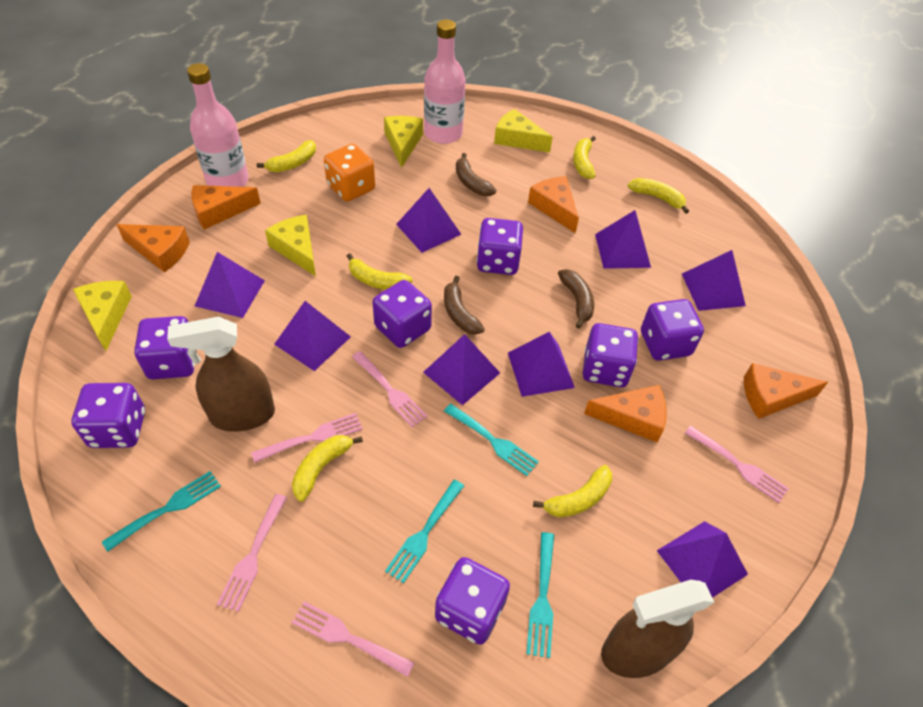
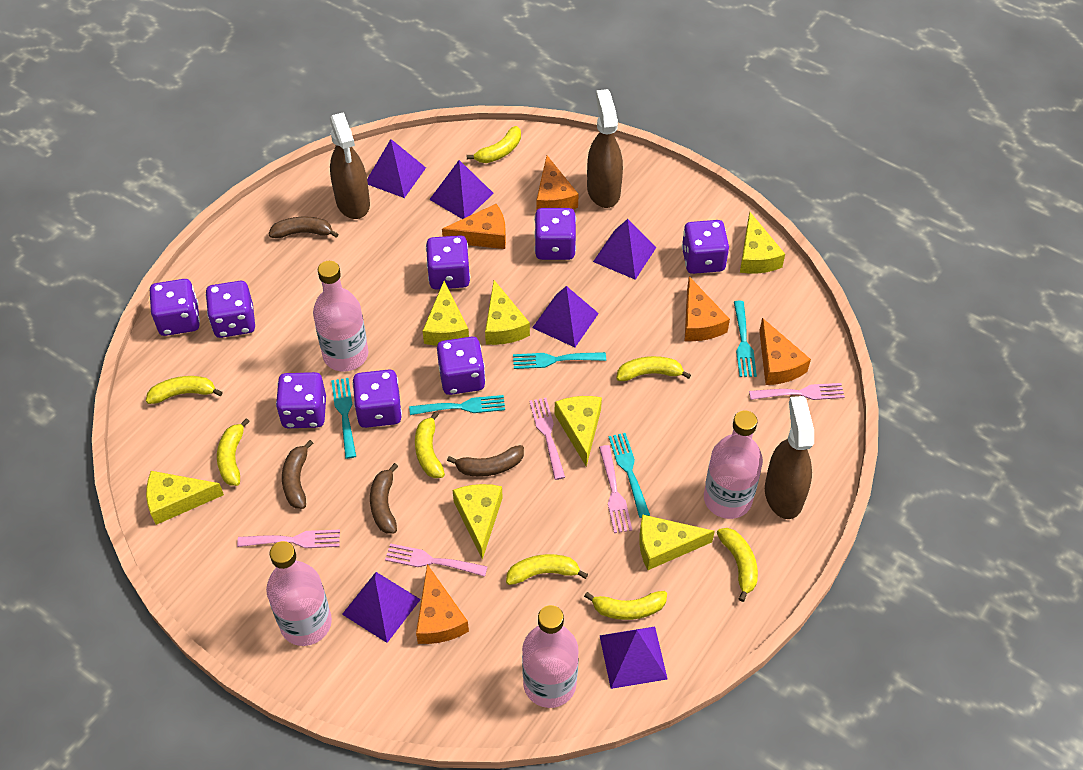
brown banana: [444,276,485,335] [456,153,496,196] [558,269,594,329] = 3 -> [269,217,338,238] [282,440,313,509] [370,463,398,534] [447,445,524,477] = 4
brown spray bottle: [167,317,275,432] [601,580,714,678] = 2 -> [330,112,370,219] [587,89,623,208] [765,396,814,519] = 3
orange dice: [324,144,375,202] = 1 -> none = 0
pink bottle: [187,63,249,187] [424,20,466,144] = 2 -> [266,541,332,646] [313,261,368,372] [522,605,579,708] [704,410,763,519] = 4
purple dice: [71,383,145,448] [134,316,195,379] [372,280,432,348] [435,557,510,645] [477,218,523,275] [583,323,638,387] [641,299,704,361] = 7 -> [150,279,200,336] [206,281,255,338] [276,372,326,428] [352,370,402,428] [426,235,470,289] [437,337,485,395] [534,208,576,260] [682,220,729,274] = 8
purple pyramid: [195,252,265,318] [274,301,351,371] [396,188,462,253] [423,334,500,405] [508,332,575,397] [595,210,651,269] [657,521,748,598] [682,250,746,311] = 8 -> [342,572,421,643] [367,139,426,198] [429,160,494,219] [532,286,599,347] [593,219,657,280] [599,626,668,689] = 6
turquoise fork: [102,471,221,552] [385,480,464,583] [444,404,539,476] [526,532,554,658] = 4 -> [331,378,356,459] [409,395,505,415] [513,352,606,369] [609,433,650,518] [734,301,757,377] = 5
yellow banana: [257,140,316,172] [292,435,363,502] [347,253,412,290] [533,465,612,517] [573,136,596,179] [628,178,689,214] = 6 -> [146,376,223,404] [217,418,250,486] [415,411,445,478] [467,126,521,163] [506,554,588,585] [584,591,667,620] [616,356,691,381] [717,528,758,602] = 8
yellow cheese: [73,281,132,351] [265,215,316,276] [384,116,423,168] [494,109,553,153] = 4 -> [146,471,224,525] [423,281,469,346] [453,484,503,560] [485,280,530,345] [555,396,602,467] [639,514,715,570] [740,212,785,274] = 7

